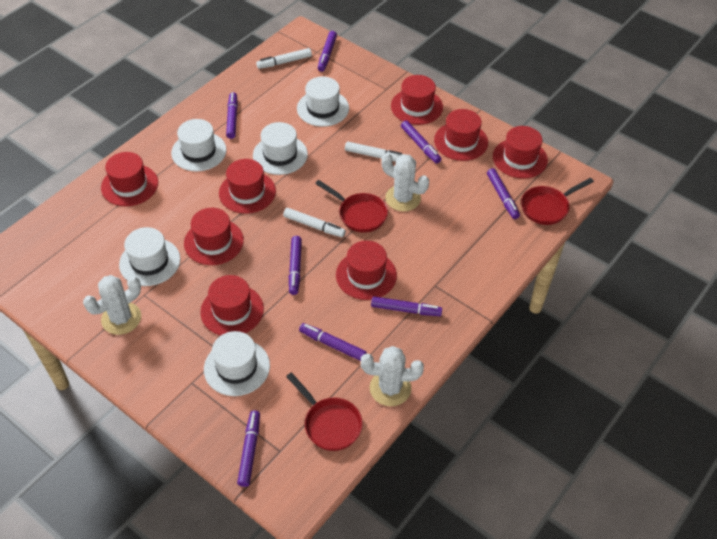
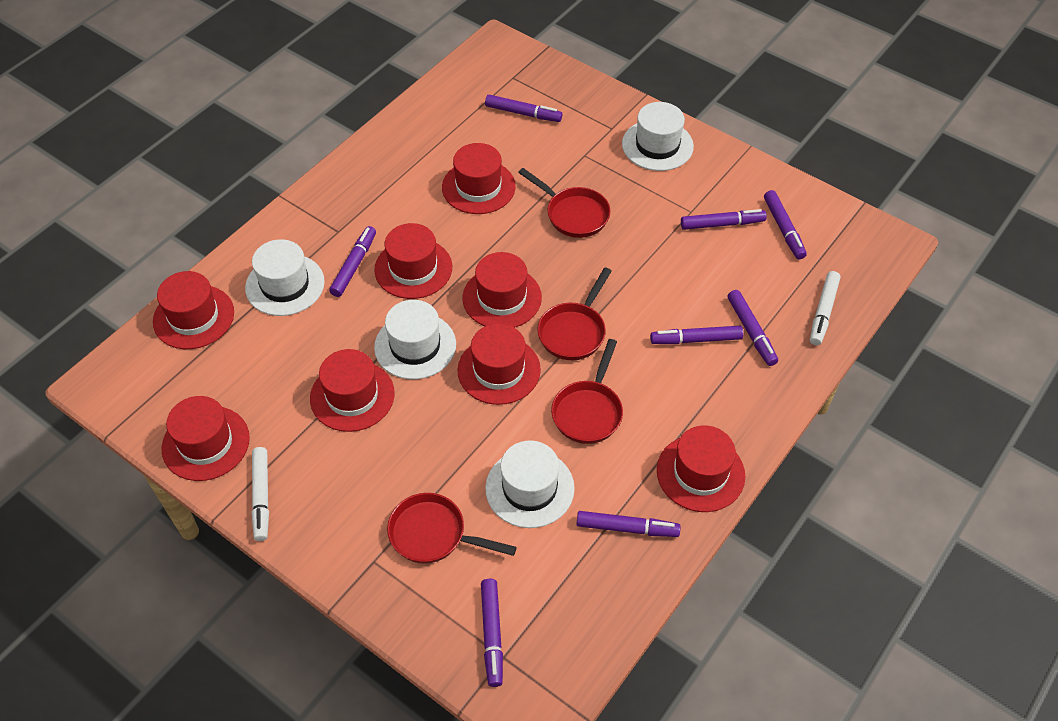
red pan: [286,372,363,451] [315,180,388,233] [521,178,594,225] = 3 -> [387,493,517,564] [518,168,611,238] [537,267,612,360] [551,339,623,444] = 4
white cactus: [83,275,141,335] [361,346,424,406] [381,153,429,211] = 3 -> none = 0
white hat: [119,227,180,286] [171,119,227,171] [204,331,270,396] [253,122,308,175] [297,77,349,127] = 5 -> [245,239,325,316] [374,300,456,379] [485,440,575,528] [622,102,694,171] = 4
white marker: [256,48,312,69] [283,208,346,237] [345,142,403,162] = 3 -> [251,447,269,541] [810,271,841,345] = 2

